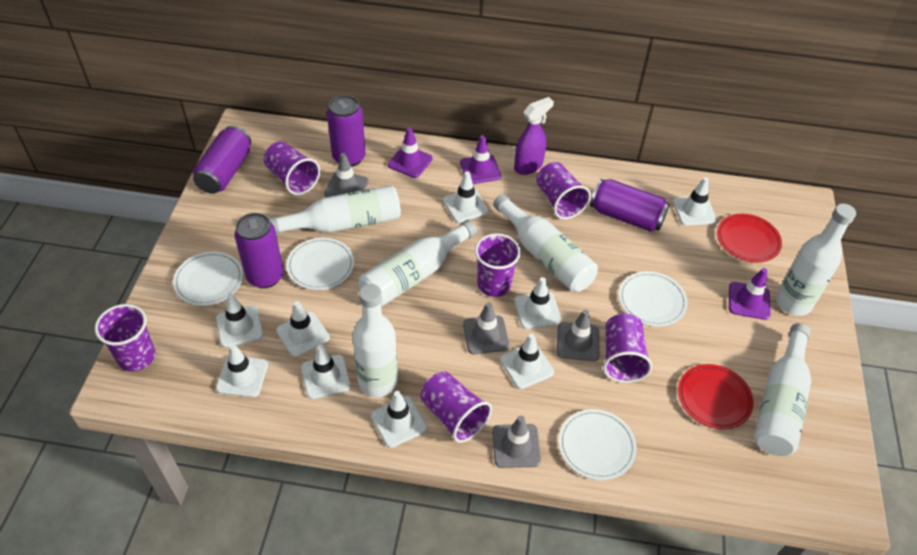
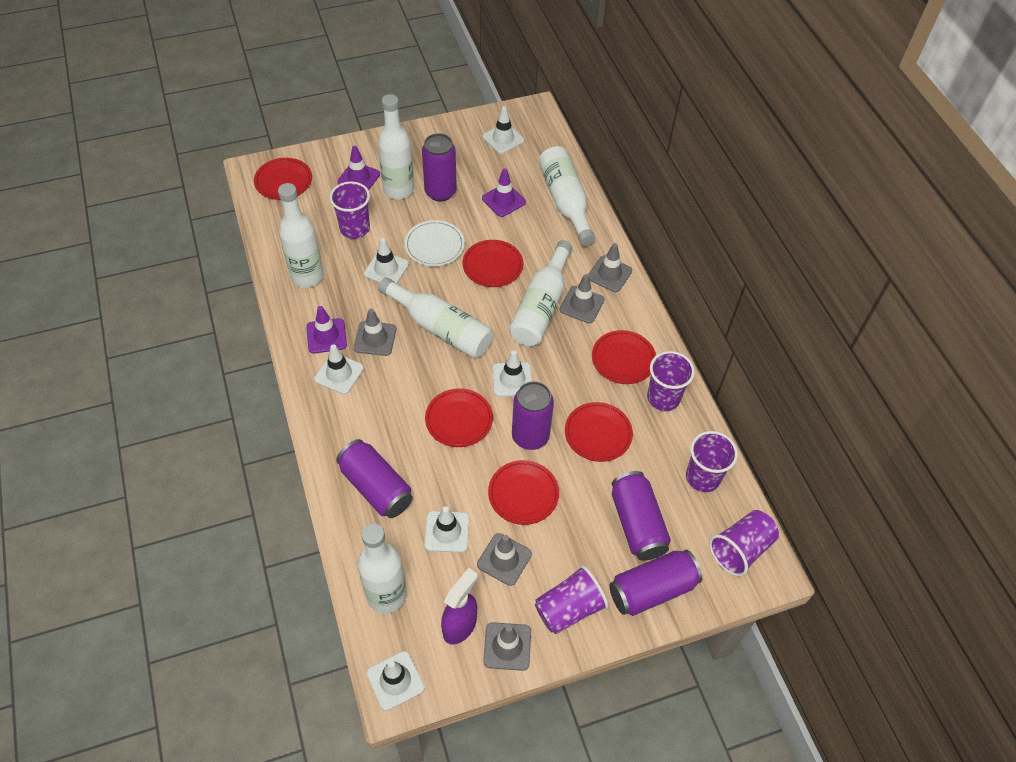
grey traffic cone: [324,153,369,197] [463,302,509,354] [492,416,541,468] [557,309,600,361] = 4 -> [354,309,396,356] [477,533,532,586] [483,622,531,671] [559,274,604,323] [588,243,632,292] = 5
purple can: [193,126,251,194] [234,213,284,288] [327,95,366,167] [590,179,670,232] = 4 -> [336,439,413,518] [422,133,457,202] [512,381,554,450] [609,550,702,616] [612,471,671,561] = 5
purple cup: [95,304,155,371] [264,141,320,195] [420,371,492,443] [475,233,521,297] [536,162,591,219] [603,314,652,383] = 6 -> [329,181,370,239] [535,565,609,634] [647,351,695,411] [686,431,738,492] [709,510,779,577] = 5
red plate: [678,364,753,429] [717,214,782,263] = 2 -> [254,158,312,200] [425,388,493,447] [463,240,523,287] [488,460,559,525] [565,402,633,462] [592,330,656,384] = 6
white plate: [173,252,243,306] [287,238,354,290] [559,409,637,480] [619,271,688,327] = 4 -> [404,220,465,267] = 1
white traffic cone: [216,293,263,347] [216,344,268,397] [276,301,330,357] [301,345,351,399] [371,391,427,448] [443,171,489,223] [500,334,554,389] [515,277,561,329] [673,177,717,226] = 9 -> [314,344,364,394] [364,238,409,284] [366,651,425,711] [424,506,469,553] [483,106,524,154] [492,350,532,397] = 6

